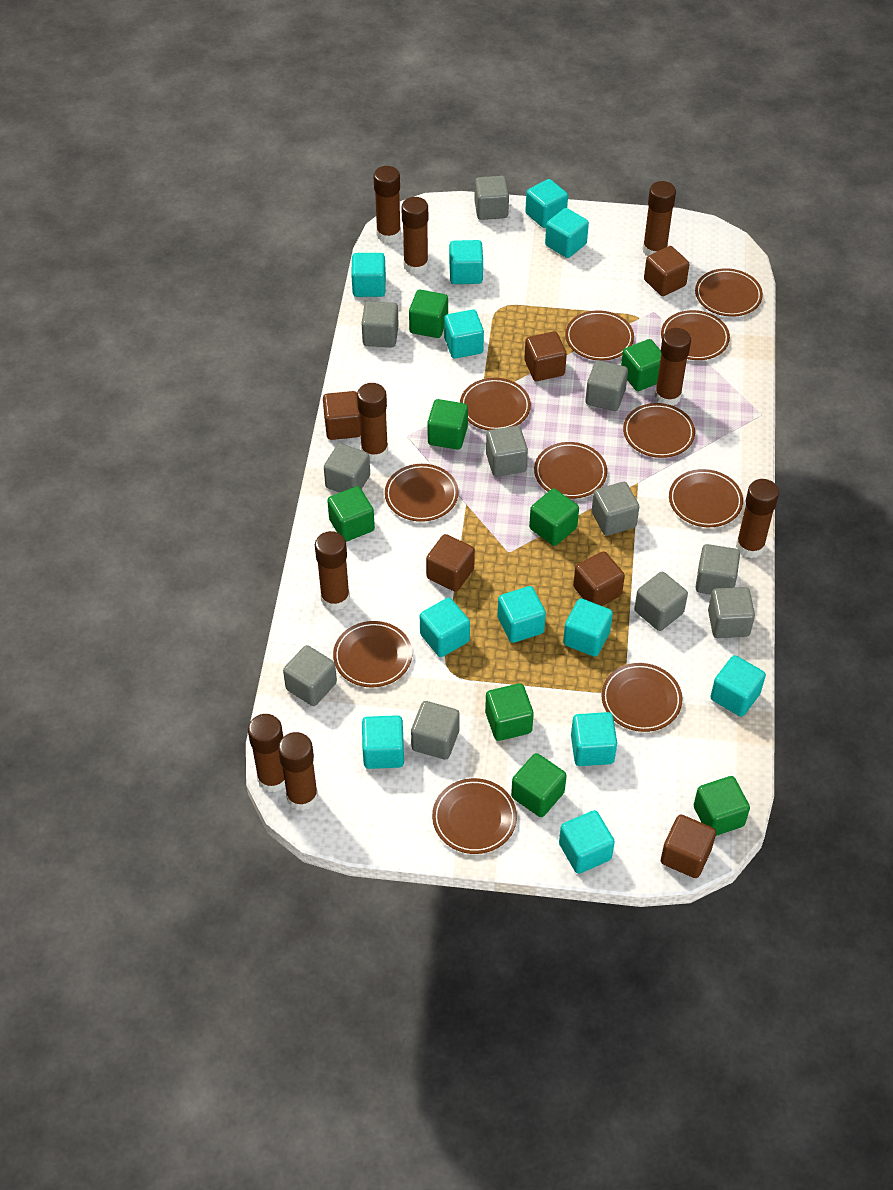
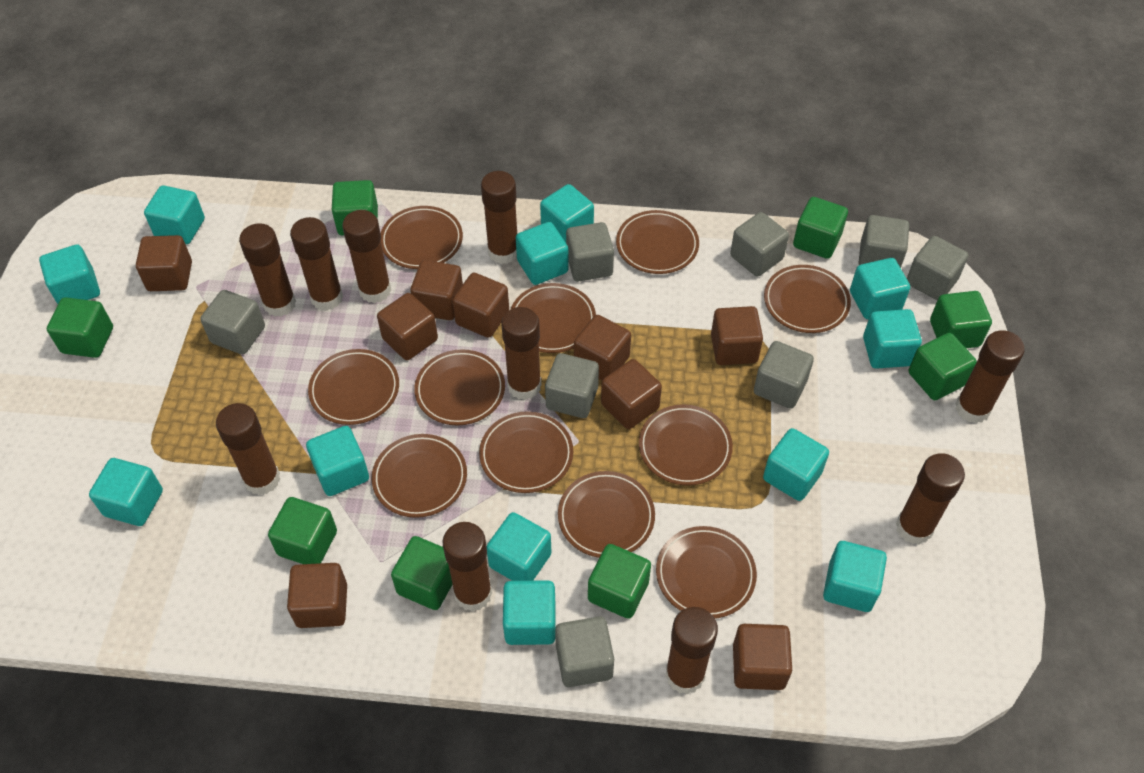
brown cube: [323,391,361,440] [426,534,475,592] [524,331,567,381] [573,551,625,606] [644,246,690,296] [661,814,716,878] = 6 -> [136,235,192,291] [287,563,347,628] [377,293,438,360] [410,260,463,320] [452,273,509,338] [574,315,631,380] [601,359,662,429] [711,306,763,365] [733,624,792,690] = 9
brown glue stick: [248,714,286,792] [278,732,318,811] [315,531,350,611] [357,383,388,462] [373,166,401,243] [401,197,429,275] [643,181,676,256] [654,328,691,406] [736,479,779,558] = 9 -> [216,403,280,495] [239,223,296,317] [290,217,343,311] [342,210,391,303] [442,522,492,612] [481,171,517,264] [501,307,541,400] [665,607,718,694] [896,453,965,545] [955,330,1025,423] = 10
grey cube: [283,645,337,706] [324,443,370,493] [362,301,399,347] [411,701,460,760] [474,176,509,220] [486,426,528,477] [585,360,628,411] [592,482,639,536] [634,572,688,631] [695,544,740,595] [708,587,755,638] = 11 -> [200,290,265,354] [545,353,599,418] [555,616,614,687] [566,222,614,282] [730,212,789,277] [754,341,814,409] [859,215,909,268] [907,236,968,300] = 8

